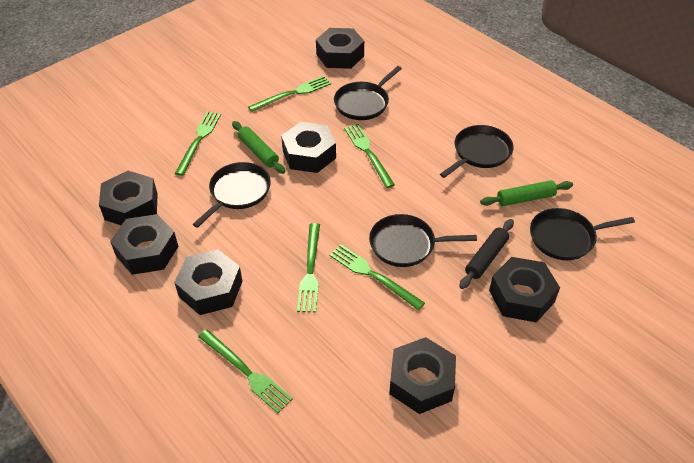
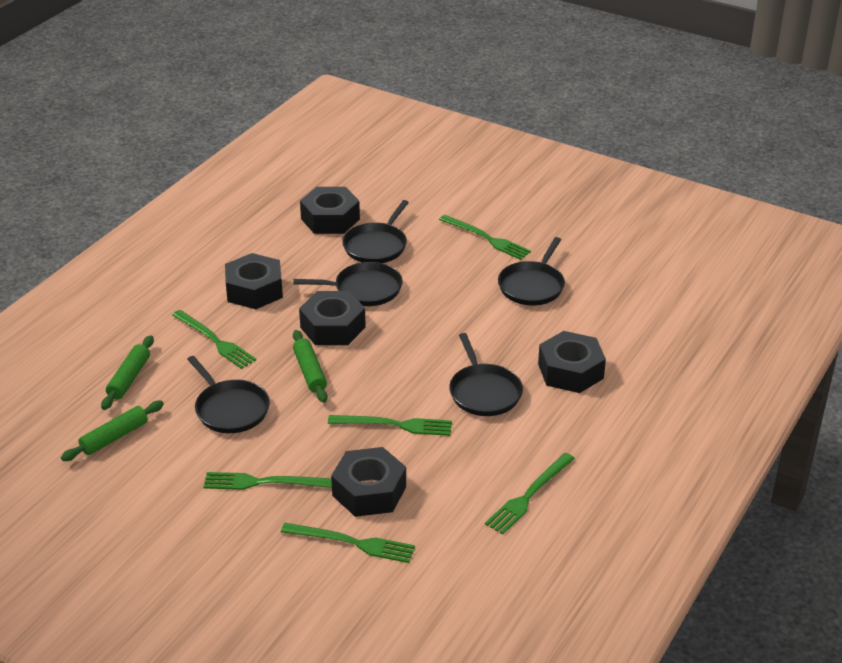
black nut: [99,171,158,225] [110,214,179,275] [174,249,242,315] [281,122,336,173] [316,28,364,69] [389,337,456,414] [489,257,560,323] = 7 -> [225,253,283,309] [299,291,366,345] [300,187,360,234] [331,447,406,517] [538,331,606,393] = 5
black rolling pin: [459,219,514,289] = 1 -> none = 0
green rolling pin: [232,121,285,174] [480,180,573,206] = 2 -> [61,400,164,461] [101,335,154,410] [293,330,328,403] = 3

